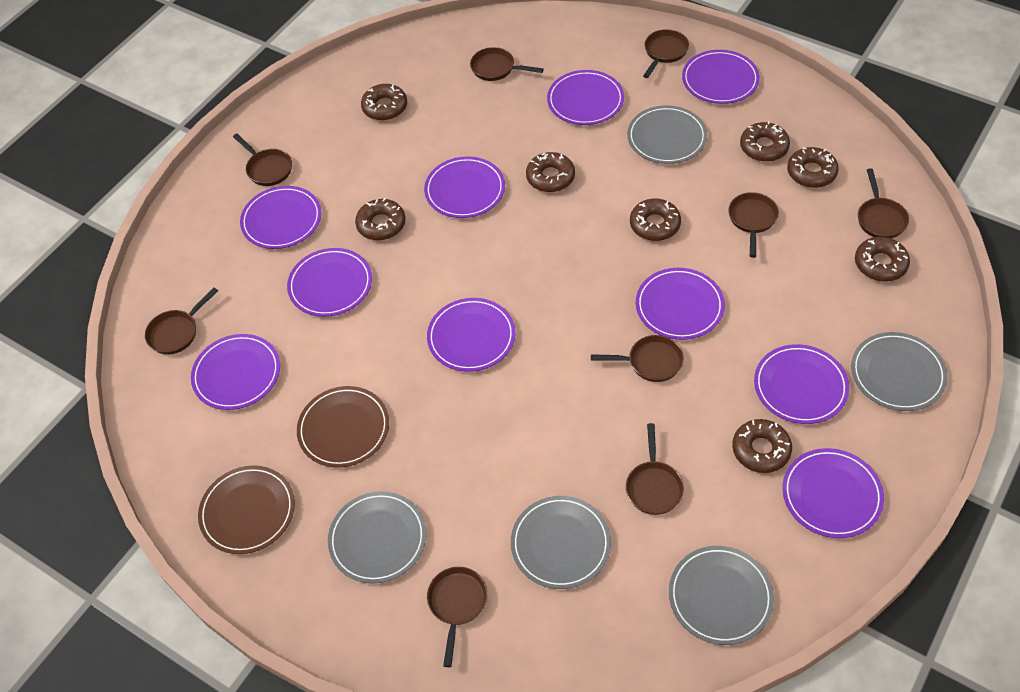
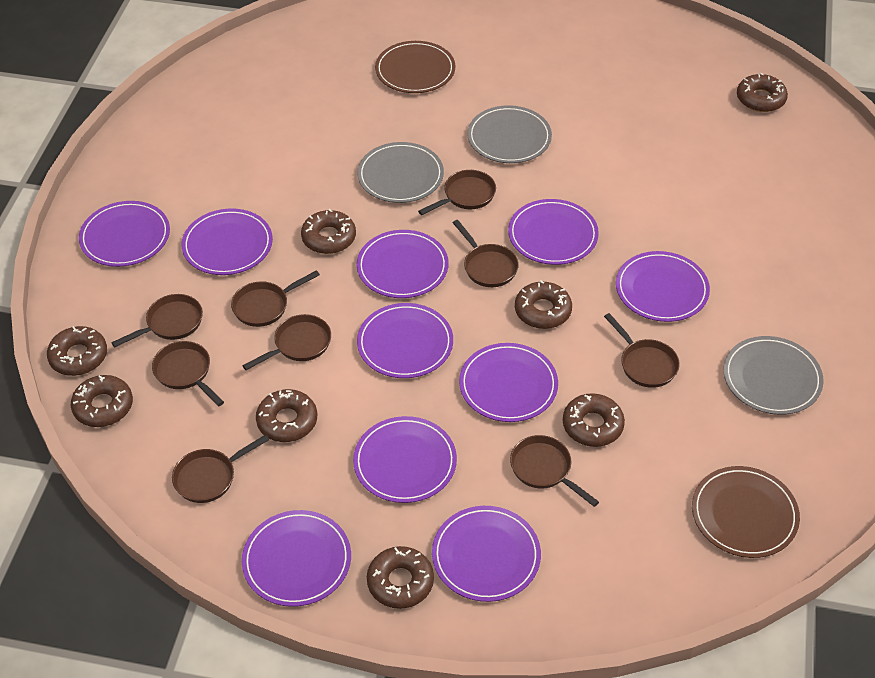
grey plate: [328,491,426,584] [511,496,611,589] [627,105,707,164] [669,546,774,645] [851,332,947,411] = 5 -> [357,142,444,203] [467,105,552,163] [723,336,824,415] = 3

